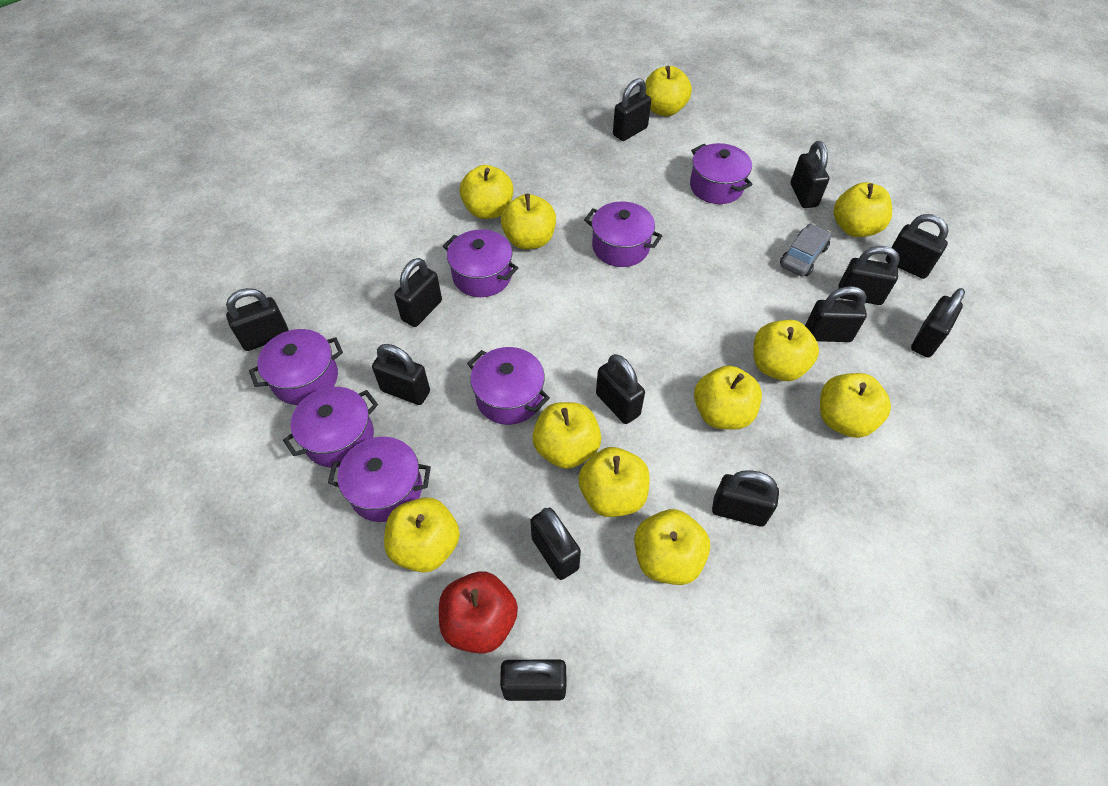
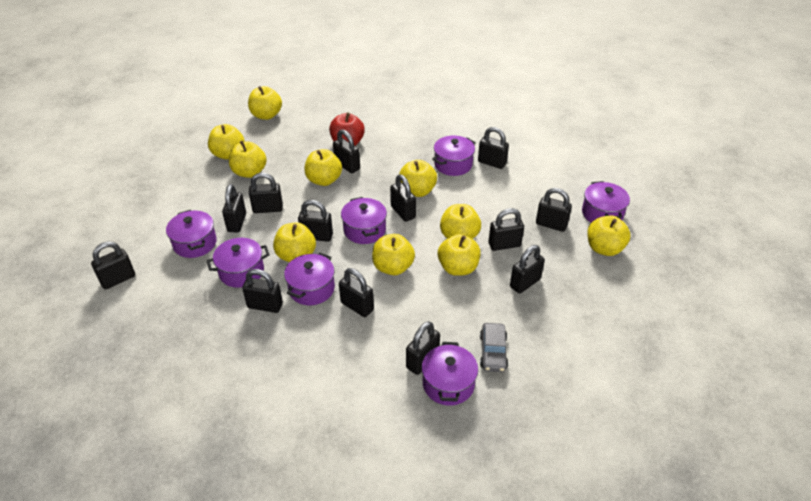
yellow apple: [384,497,460,573] [460,165,513,219] [501,194,556,249] [532,402,601,469] [578,447,650,517] [634,509,710,585] [645,66,692,116] [694,366,762,430] [753,320,819,381] [820,373,891,438] [834,182,892,237] = 11 -> [208,124,245,160] [229,141,267,178] [248,86,282,120] [273,223,316,262] [305,149,342,186] [372,234,415,275] [399,160,437,197] [438,234,481,276] [440,204,481,239] [587,216,631,256] = 10

